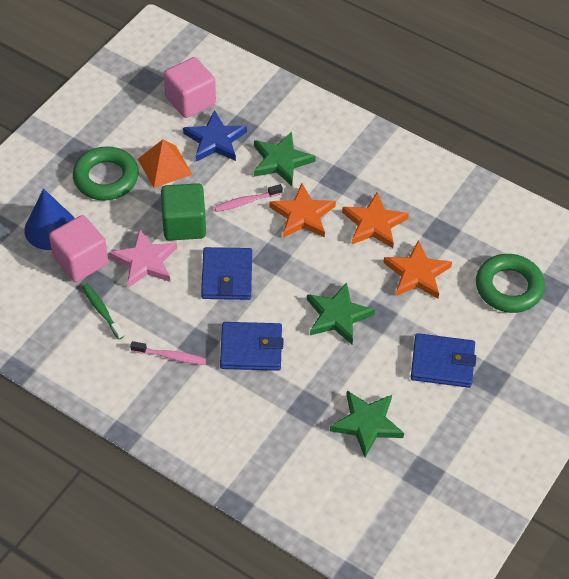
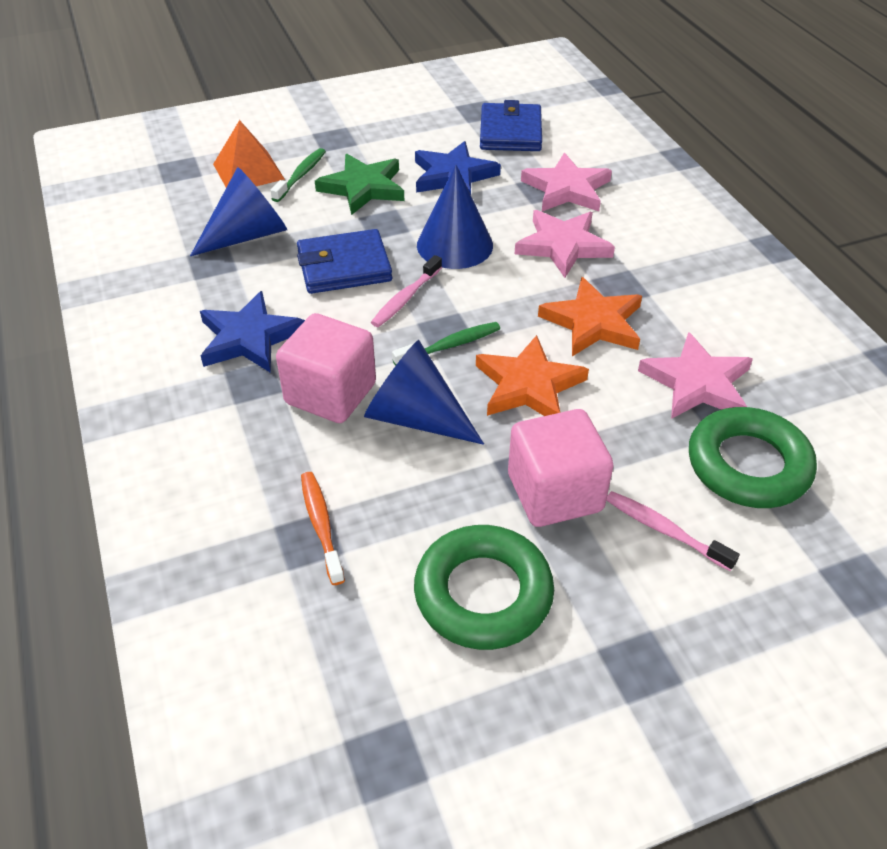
blue cone: [24,188,75,250] = 1 -> [190,167,287,256] [364,340,484,445] [417,164,493,269] = 3
blue star: [183,110,247,162] = 1 -> [200,291,305,373] [415,141,501,195] = 2
blue wallet: [201,247,252,300] [220,322,284,371] [411,333,476,388] = 3 -> [297,229,392,294] [480,100,542,151] = 2
green cube: [161,183,206,241] = 1 -> none = 0
green star: [254,132,316,186] [307,282,375,344] [330,390,404,457] = 3 -> [315,154,404,215] = 1
green toothbrush: [82,284,124,339] = 1 -> [270,148,326,202] [392,322,500,366] = 2
orange star: [270,184,336,238] [342,192,409,248] [383,240,452,299] = 3 -> [476,335,589,416] [538,277,642,356] = 2
orange toothbrush: none = 0 -> [301,472,345,585] = 1
pink star: [109,229,177,288] = 1 -> [515,210,615,278] [521,153,612,211] [638,332,753,419] = 3

